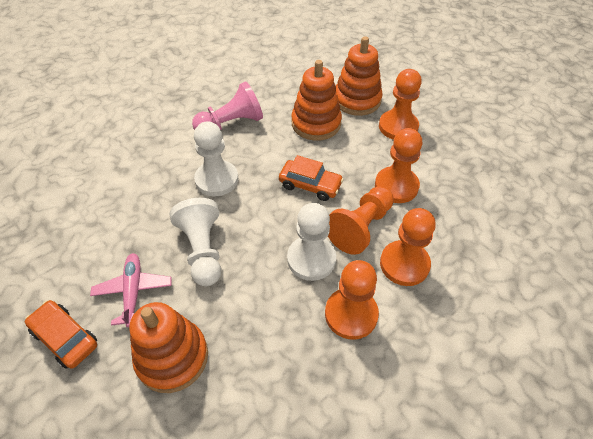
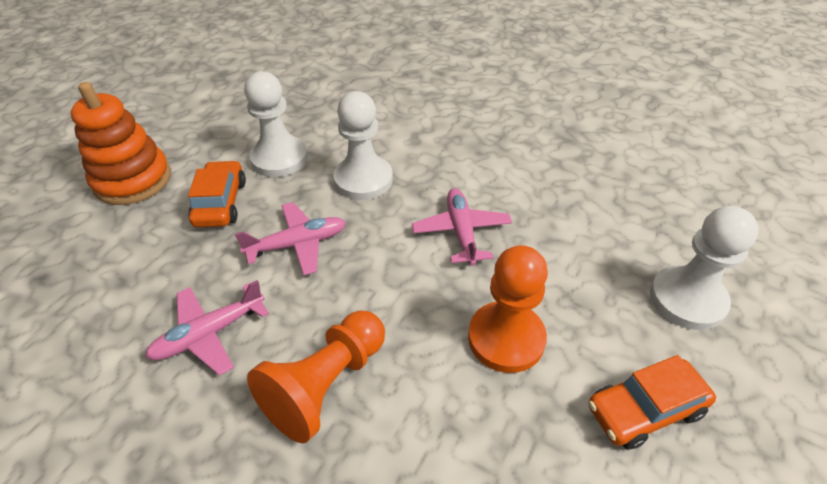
orange pawn: [325,260,379,340] [328,186,394,255] [375,128,422,203] [379,69,422,140] [380,208,436,286] = 5 -> [247,311,385,443] [468,245,548,373] = 2
orange stacking toy: [129,302,208,393] [291,60,342,141] [336,36,383,116] = 3 -> [71,82,171,205] = 1
pink pawn: [192,81,263,130] = 1 -> none = 0
pink plane: [90,253,172,327] = 1 -> [145,280,269,376] [235,202,346,276] [412,188,512,266] = 3

